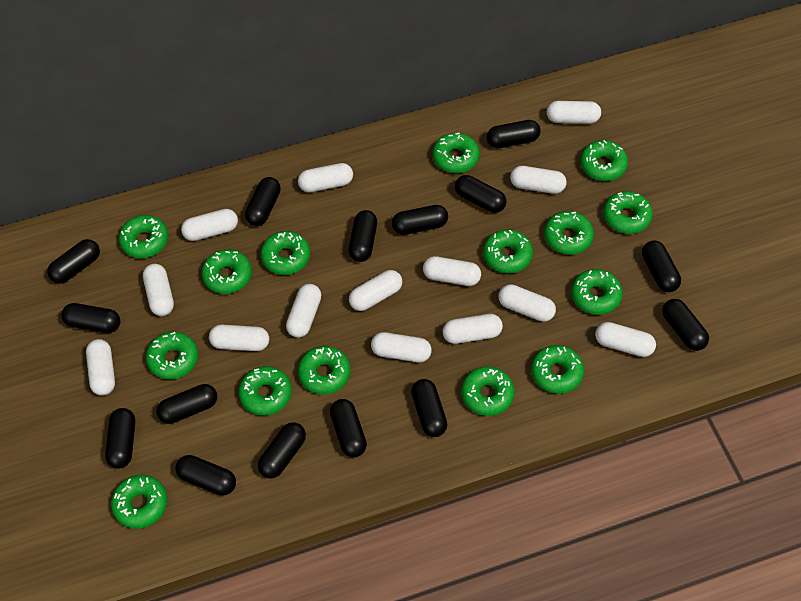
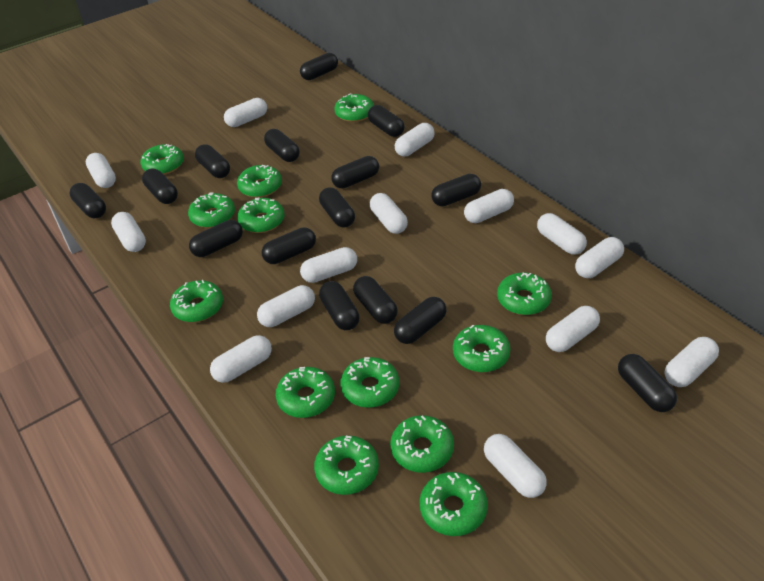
green donut: [111,475,168,529] [119,215,168,258] [146,332,198,380] [201,249,252,294] [238,366,292,416] [261,231,310,275] [298,346,350,394] [432,133,479,173] [461,366,515,416] [483,229,533,273] [531,345,584,394] [544,211,594,254] [571,269,623,315] [580,140,628,181] [603,191,653,234] = 15 -> [140,144,184,175] [170,280,223,322] [188,193,235,228] [237,165,282,198] [237,197,285,233] [276,367,335,418] [314,435,379,495] [334,93,374,122] [340,357,399,408] [390,415,454,473] [419,472,488,536] [453,325,510,372] [497,273,552,315] = 13

